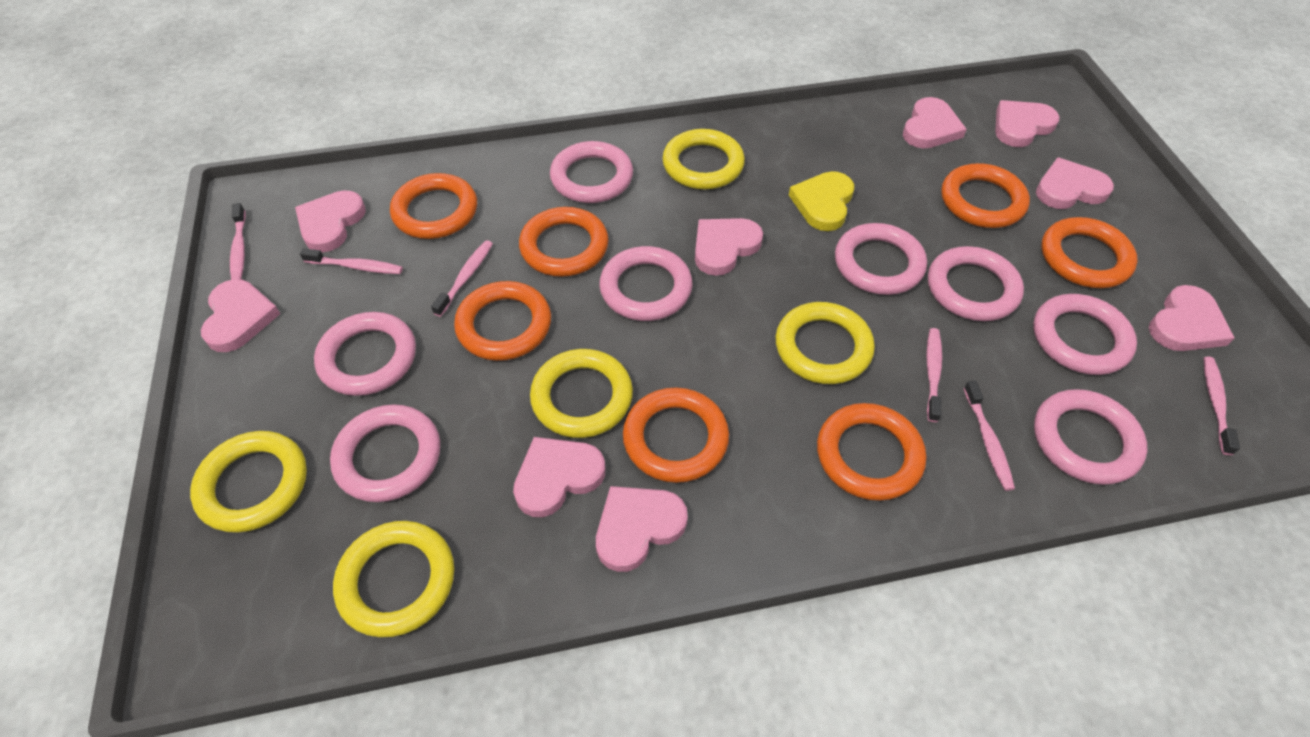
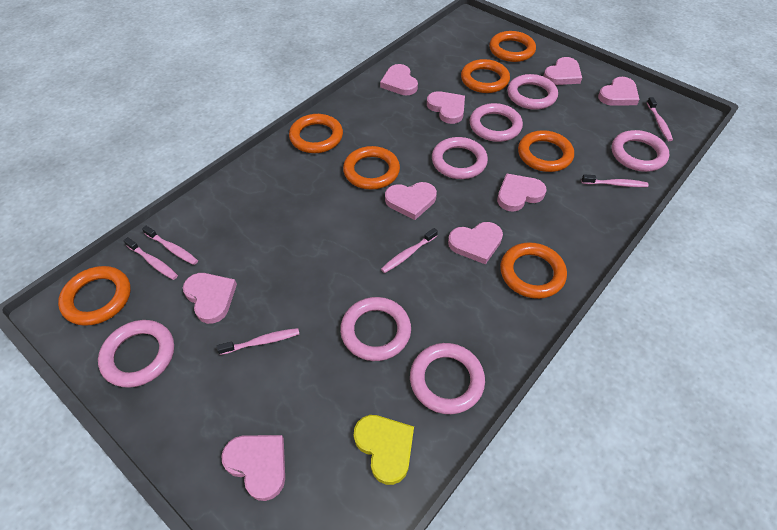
pink ring: [314,312,416,396] [330,404,440,502] [550,141,633,203] [599,246,692,321] [835,223,927,295] [928,246,1024,321] [1033,294,1137,375] [1034,389,1147,485] = 8 -> [98,320,174,388] [340,297,411,361] [410,343,485,414] [432,137,488,179] [470,103,523,142] [507,74,558,110] [612,130,669,172] = 7
yellow ring: [190,431,307,533] [333,521,454,637] [530,349,633,438] [662,129,745,189] [775,302,875,384] = 5 -> none = 0

